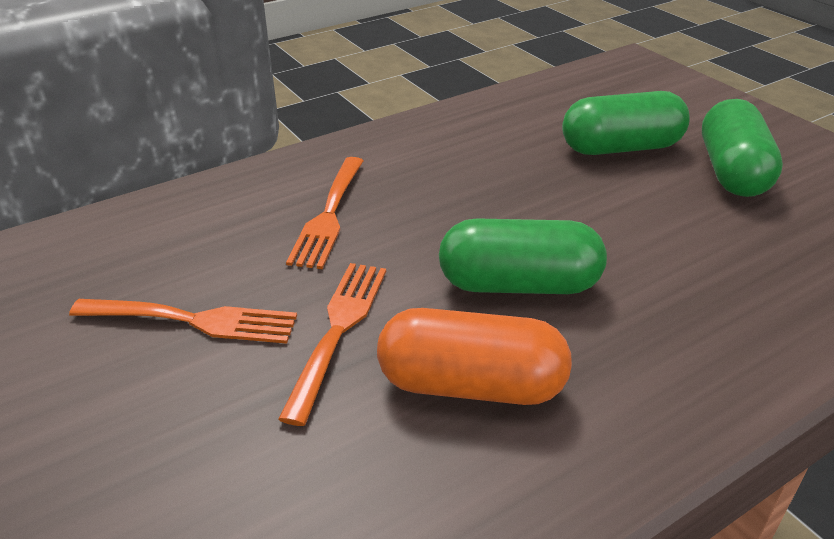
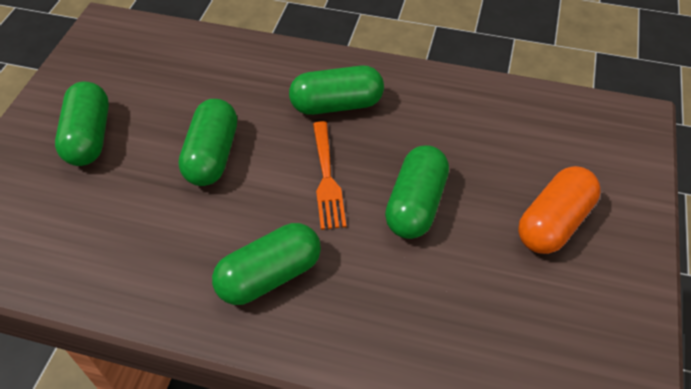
green capsule: [439,218,607,294] [562,91,690,155] [702,99,783,197] = 3 -> [55,82,109,166] [178,99,237,186] [212,223,321,305] [289,66,384,115] [385,145,449,239] = 5
orange fork: [69,299,297,344] [278,263,386,426] [286,157,364,269] = 3 -> [313,121,346,230] = 1

